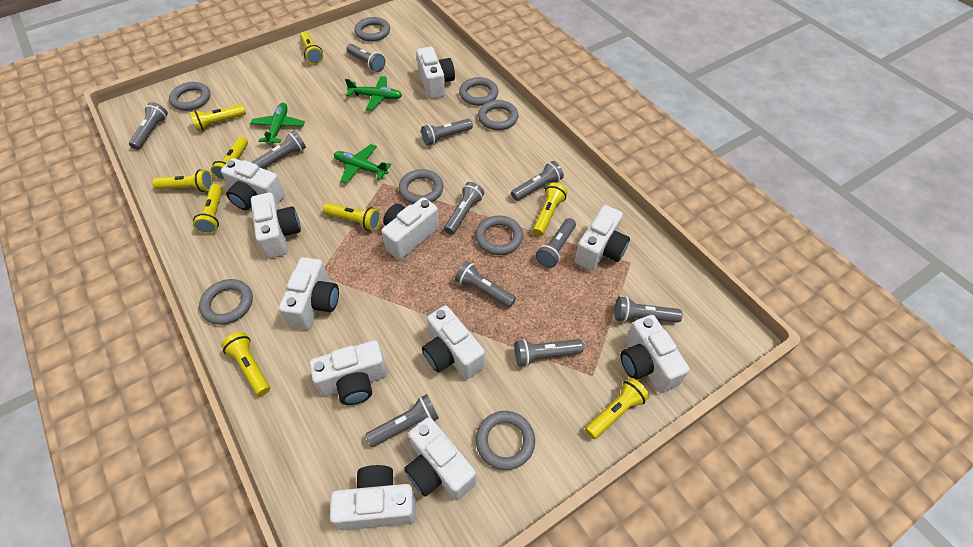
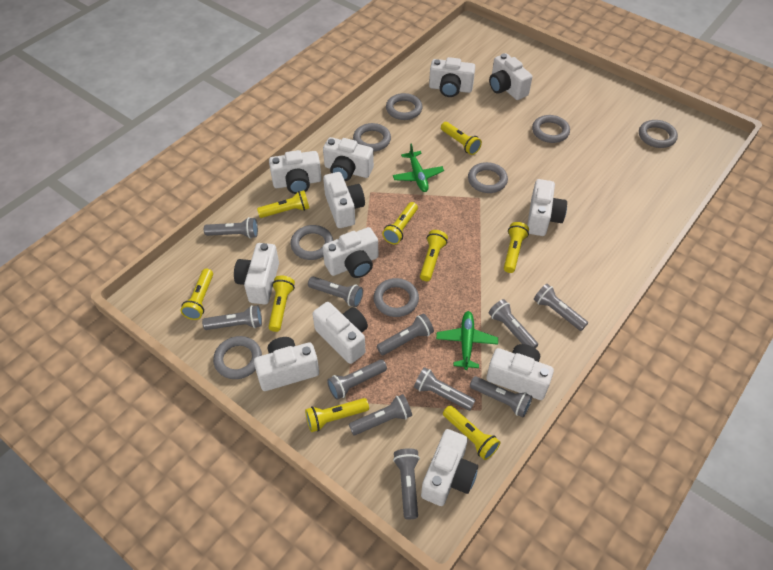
green plane: [250,103,305,145] [334,144,391,184] [345,76,402,110] = 3 -> [393,143,444,192] [436,311,498,370] = 2
white camera: [221,158,285,210] [251,192,301,259] [279,257,339,330] [309,340,388,405] [330,465,416,530] [381,197,440,260] [404,417,477,500] [416,47,455,99] [422,306,485,380] [575,205,630,271] [621,315,690,393] = 11 -> [234,243,279,304] [254,337,319,391] [269,150,322,194] [313,302,368,364] [323,137,374,181] [323,172,365,228] [323,227,378,278] [421,429,478,506] [429,57,475,97] [486,344,554,400] [489,53,532,100] [527,179,567,236] = 12

